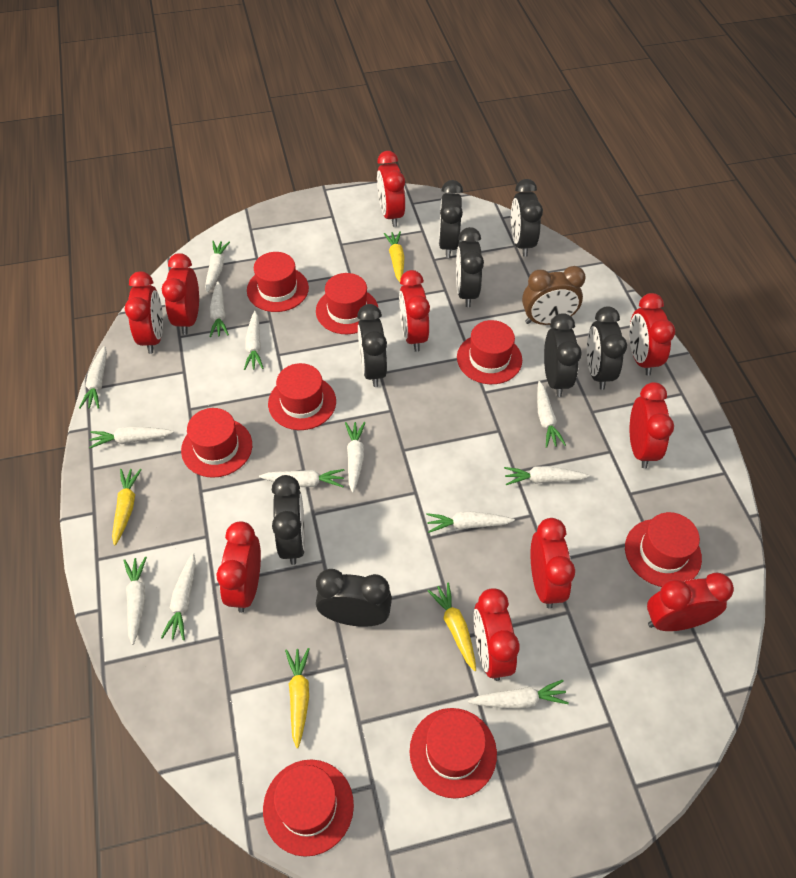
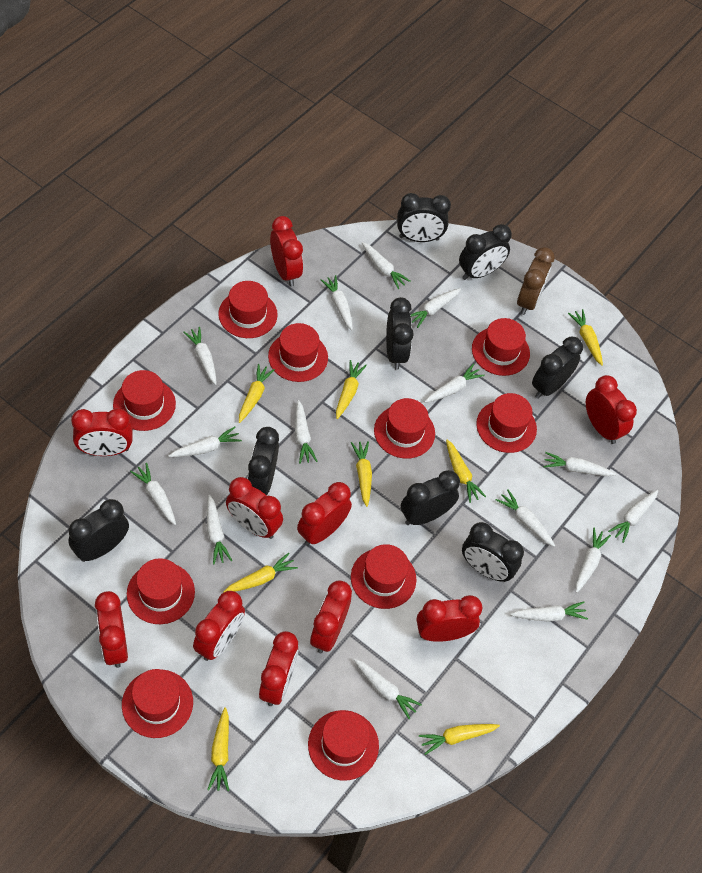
red hat: [181,408,252,478] [247,252,309,312] [263,759,354,857] [268,363,336,430] [316,273,378,334] [410,708,497,799] [457,320,522,384] [625,512,702,587] = 8 -> [113,370,176,431] [122,669,193,738] [127,558,195,624] [218,281,278,338] [268,323,328,382] [308,710,379,781] [351,544,416,609] [374,398,435,459] [472,318,530,376] [476,393,537,453] = 10
white carrot: [79,346,107,409] [89,426,174,448] [123,556,147,645] [161,553,196,640] [205,241,230,293] [209,281,229,337] [244,311,264,370] [259,469,345,487] [345,422,365,493] [426,511,515,533] [468,680,569,709] [504,466,590,485] [537,381,566,448] = 13 -> [130,463,176,525] [169,427,242,457] [183,327,217,385] [207,495,232,565] [295,400,317,464] [320,275,353,330] [354,659,422,719] [362,242,411,289] [411,288,461,328] [425,363,485,403] [496,489,555,547] [510,601,588,622] [544,452,616,476] [576,528,611,593] [608,490,658,543] = 15
yellow carrot: [112,469,142,546] [285,648,310,748] [383,231,405,282] [428,583,476,671] = 4 -> [207,707,229,791] [223,553,298,593] [239,364,275,423] [336,360,367,419] [351,441,372,507] [419,724,500,755] [446,439,486,503] [568,309,603,366] = 8

